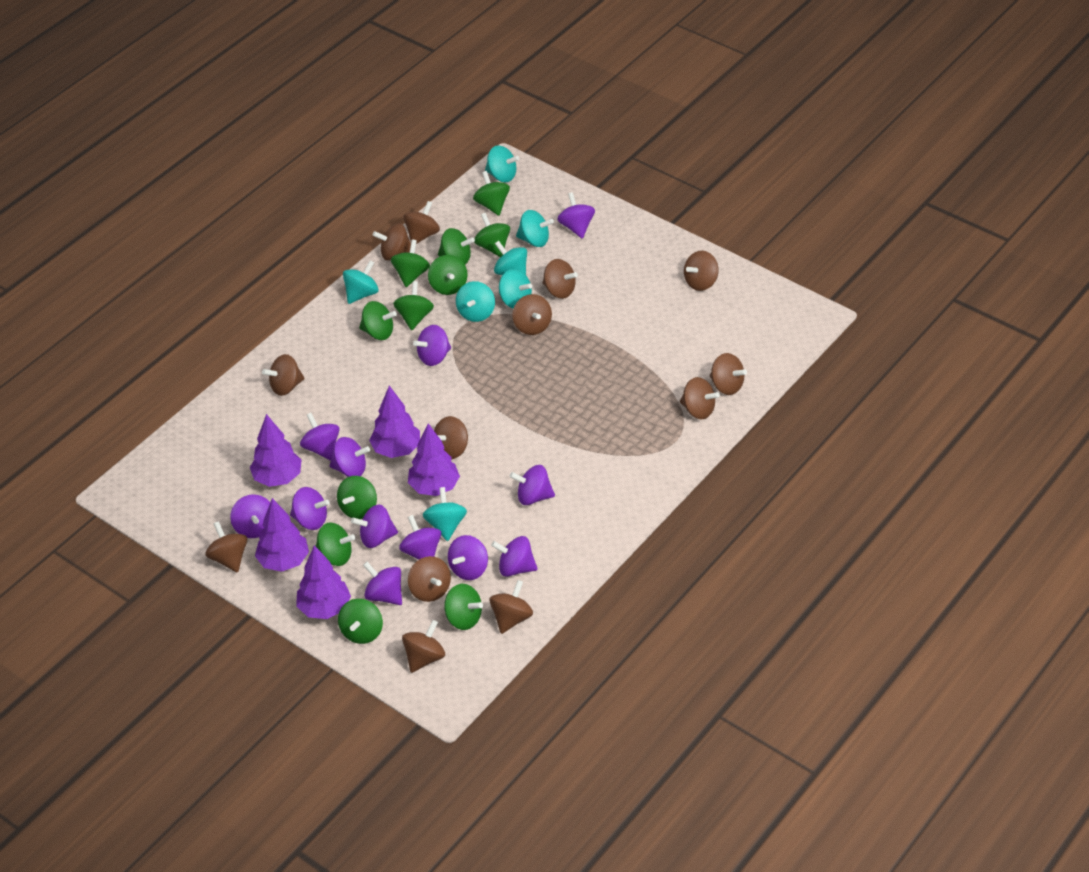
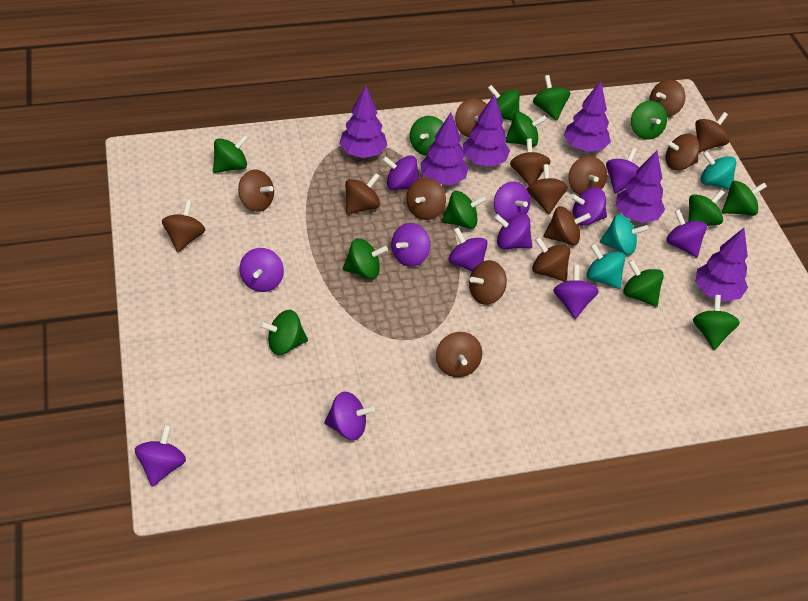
brown spinning top: [205,521,247,573] [262,354,305,396] [373,223,411,260] [402,620,445,673] [403,201,440,244] [408,556,451,602] [434,416,468,459] [490,580,533,634] [512,294,552,335] [543,259,578,299] [680,377,720,419] [684,251,719,291] [710,353,747,395] = 13 -> [162,200,205,252] [238,170,274,212] [345,173,380,215] [406,178,446,220] [436,332,482,377] [455,98,487,137] [469,260,507,305] [510,139,551,185] [527,164,568,214] [532,237,570,282] [544,206,591,245] [568,156,607,195] [649,79,686,117] [666,134,700,171] [695,112,729,152] = 15
green spinning top: [316,522,355,566] [337,476,377,519] [338,599,383,644] [359,301,397,340] [391,240,430,287] [393,281,434,330] [428,255,468,295] [438,228,475,264] [444,584,483,630] [473,171,510,216] [474,213,510,257] = 11 -> [213,135,248,173] [260,310,308,355] [342,238,388,279] [410,116,443,156] [442,191,486,229] [488,85,520,121] [505,112,547,147] [533,75,570,121] [623,260,664,307] [631,101,667,140] [688,190,725,226] [693,295,740,350] [722,181,767,216] = 13
purple tree: [250,414,301,487] [255,498,309,572] [296,545,351,619] [369,386,420,458] [408,423,460,496] = 5 -> [339,85,387,158] [420,112,469,185] [463,94,510,167] [564,81,611,152] [616,150,665,223] [695,228,748,302] = 6
turquoise spinning top: [343,260,379,304] [423,487,467,541] [456,281,495,322] [485,145,519,182] [494,241,527,275] [499,269,532,309] [516,210,554,247] = 7 -> [586,243,625,289] [600,214,649,255] [700,151,736,190] = 3

